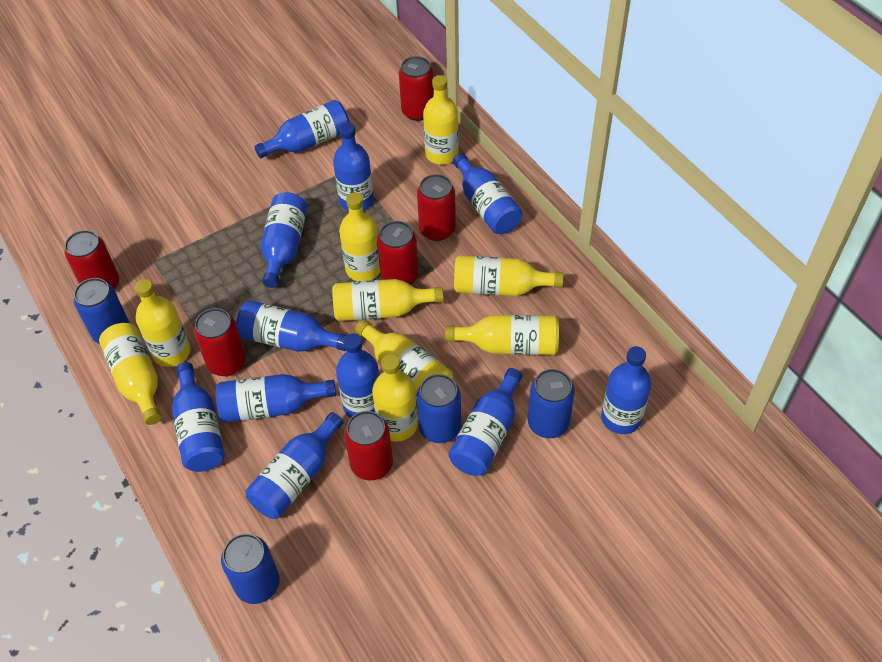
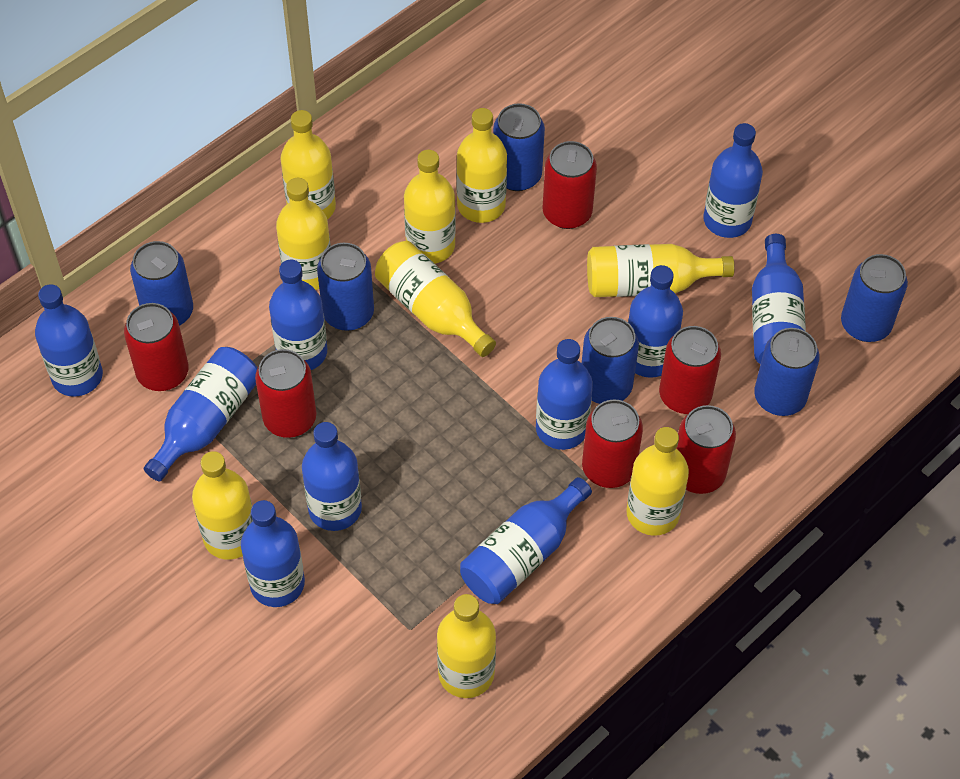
blue bottle: [172,362,225,472] [216,374,336,423] [236,300,347,352] [246,412,344,519] [254,100,350,158] [261,192,307,288] [333,123,374,211] [336,334,379,418] [448,368,522,476] [453,153,523,234] [601,346,652,434] = 11 -> [35,284,103,397] [144,347,258,481] [241,500,305,607] [269,260,327,370] [302,422,362,531] [460,477,592,604] [536,339,593,450] [628,265,683,378] [703,123,763,238] [752,234,806,364] = 10
blue can: [74,278,129,344] [221,533,280,604] [417,374,461,443] [528,369,575,438] = 4 -> [130,241,193,326] [317,243,374,331] [493,103,545,191] [582,317,639,404] [754,328,820,416] [841,254,908,342] = 6

